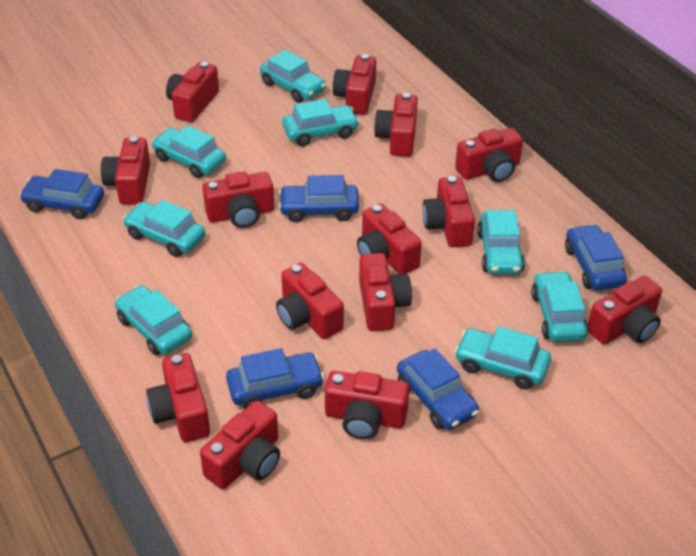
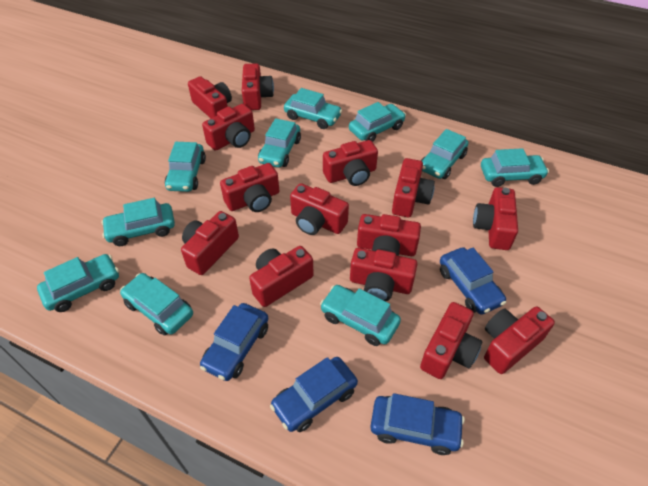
blue car: [19,169,104,219] [226,348,324,409] [278,175,359,222] [397,348,479,430] [565,224,627,291] = 5 -> [200,303,269,381] [270,357,358,432] [371,393,465,455] [440,247,506,315] = 4
turquoise car: [115,285,192,356] [123,200,205,257] [151,125,226,178] [260,50,326,103] [282,99,359,146] [455,326,551,390] [477,210,525,274] [531,271,588,342] = 8 -> [37,254,119,312] [101,198,175,246] [120,273,193,336] [165,142,206,192] [258,118,301,167] [284,88,342,129] [320,285,401,346] [349,102,406,142] [421,129,468,179] [481,148,549,187] = 10

